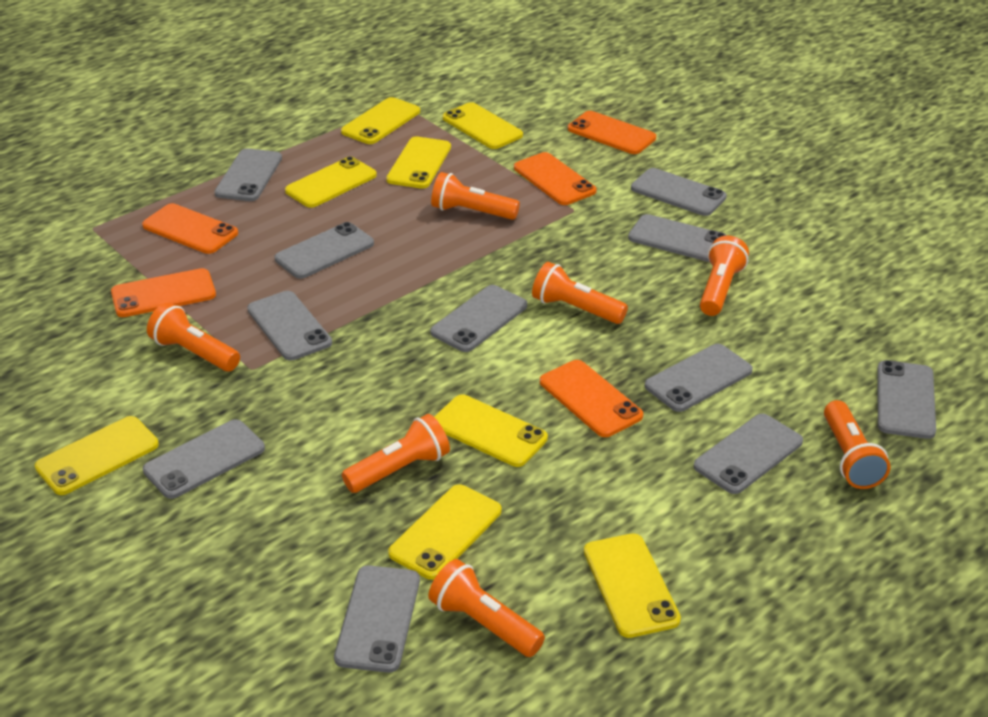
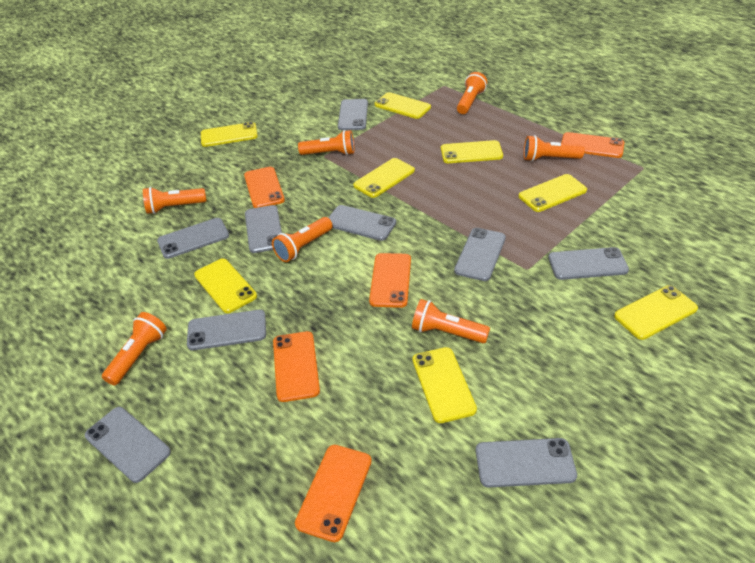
grey phone: [143,419,265,499] [214,149,282,201] [247,291,332,361] [275,222,374,279] [334,565,420,673] [430,285,527,352] [628,214,727,262] [631,168,727,216] [645,344,753,412] [694,414,803,494] [878,360,936,439] = 11 -> [85,407,171,483] [157,218,229,259] [187,310,266,350] [245,205,282,253] [328,205,396,241] [338,99,368,130] [454,228,506,281] [476,438,577,487] [548,247,629,280] = 9

